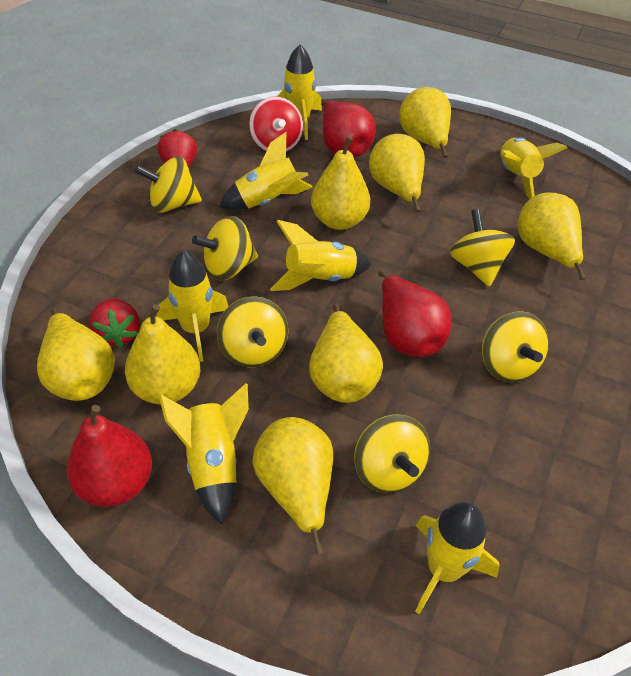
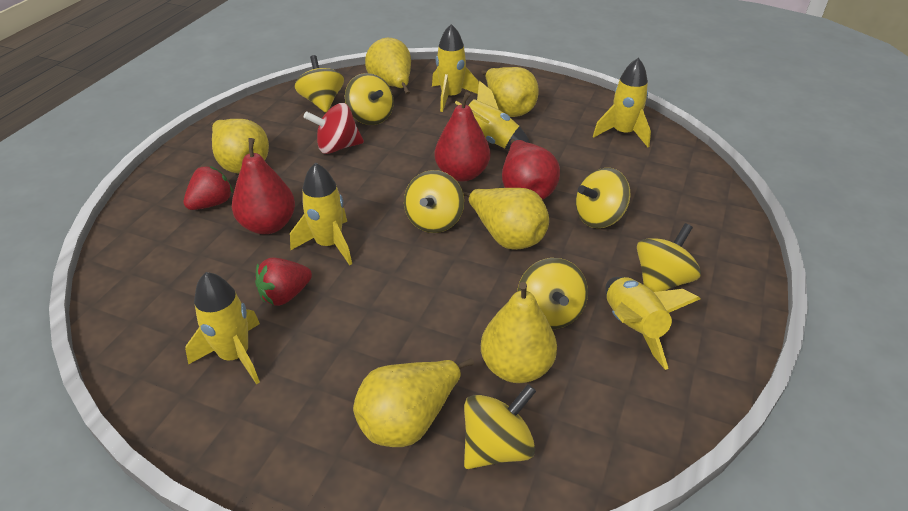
yellow pear: [37,308,115,401] [125,304,201,404] [252,417,333,555] [309,304,383,403] [311,136,370,230] [369,134,425,212] [399,87,451,158] [518,193,586,280] = 8 -> [211,119,269,174] [353,358,474,447] [365,38,411,95] [462,188,549,250] [481,67,539,117] [481,282,557,383] = 6
yellow rocket: [157,250,229,362] [159,383,249,524] [219,132,313,210] [270,220,372,291] [276,45,322,140] [415,502,499,614] [500,138,568,199] = 7 -> [185,272,260,384] [290,163,352,265] [432,24,479,112] [455,80,530,150] [593,58,651,147] [605,277,700,370] = 6
yellow spinning top: [135,157,202,213] [192,216,258,280] [217,296,288,368] [354,415,430,493] [450,209,515,287] [482,311,549,382] = 6 -> [294,55,344,113] [345,73,394,125] [404,170,464,233] [464,384,536,469] [517,258,588,329] [576,168,630,228] [637,223,701,292] = 7

